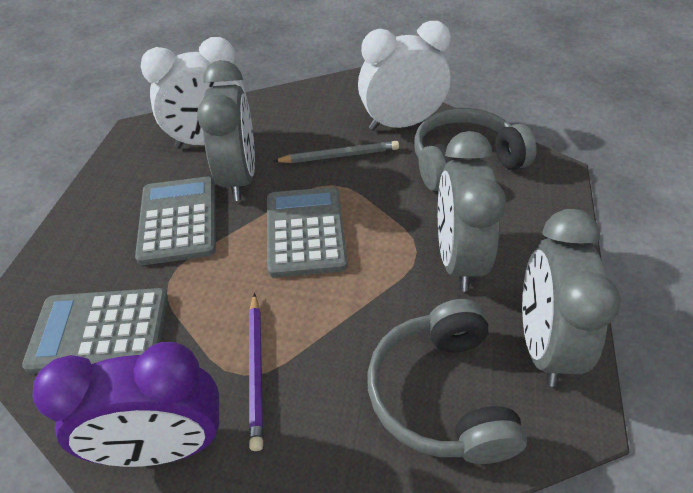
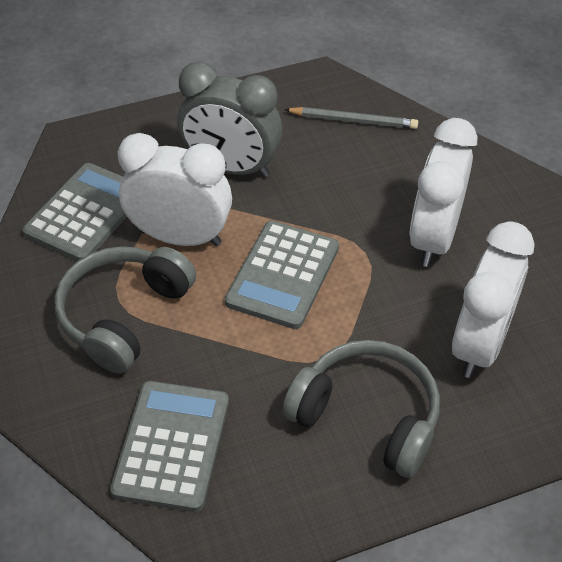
grey clock: [197,60,255,201] [438,131,506,291] [522,209,621,387] = 3 -> [177,62,282,178] = 1
purple clock: [32,342,219,467] = 1 -> none = 0
purple pencil: [249,293,263,451] = 1 -> none = 0
white clock: [141,37,247,149] [358,21,451,130] = 2 -> [118,133,232,246] [410,118,477,267] [452,221,535,378] = 3

